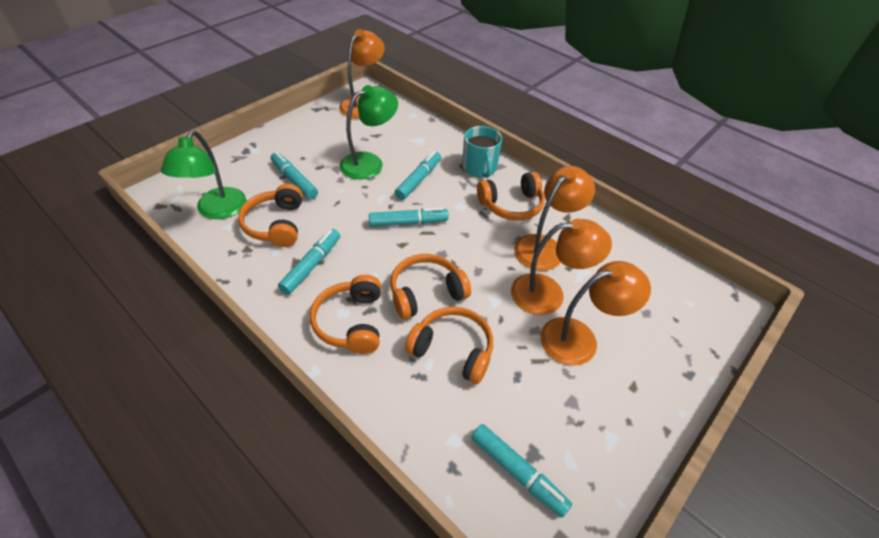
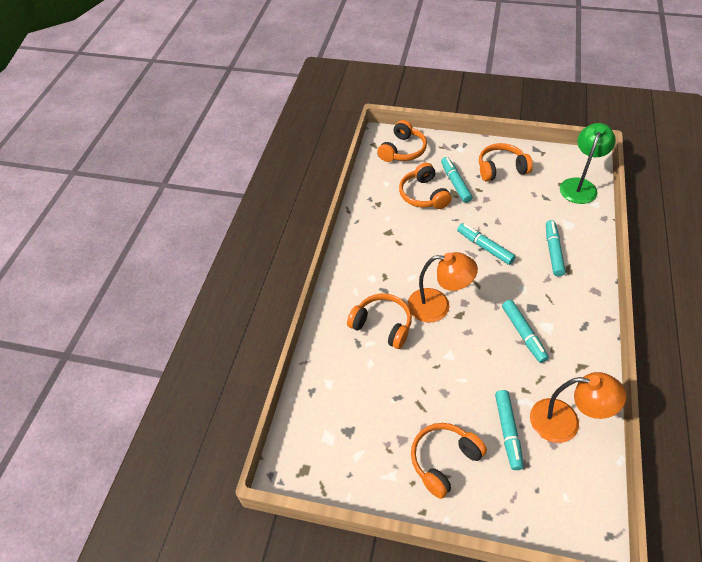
green lamp: [161,130,246,219] [340,85,398,179] = 2 -> [560,123,616,204] = 1
orange lamp: [339,29,385,118] [511,219,612,315] [514,166,595,271] [540,261,651,366] = 4 -> [407,252,478,323] [530,372,626,443] = 2
turquoise mug: [462,126,502,178] = 1 -> none = 0

